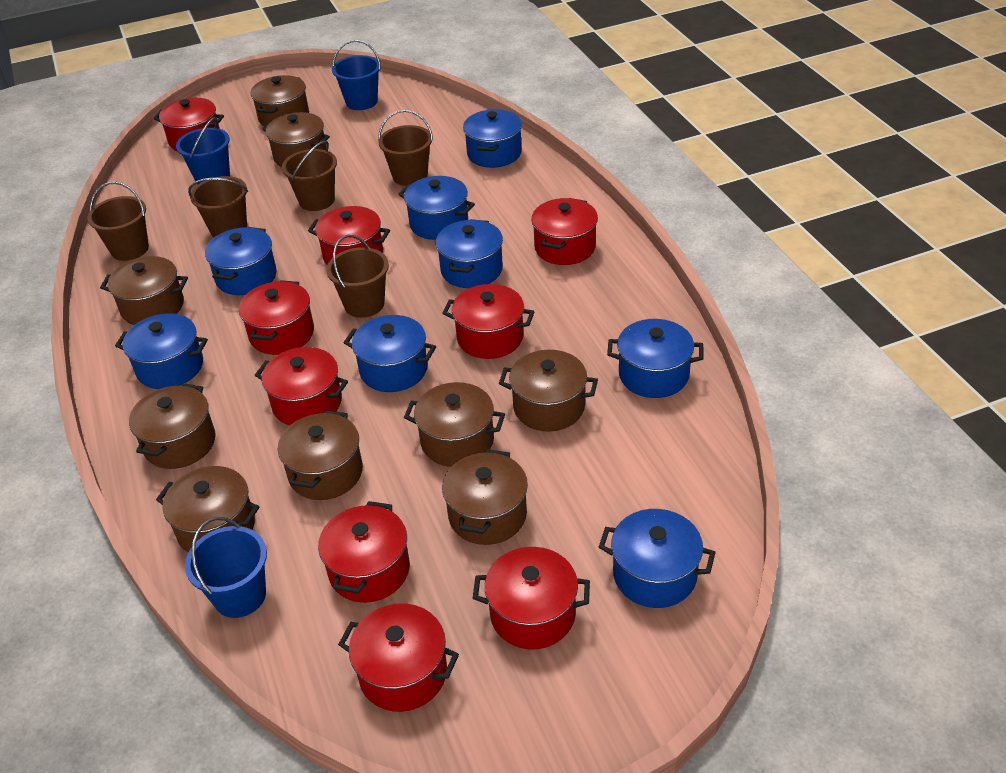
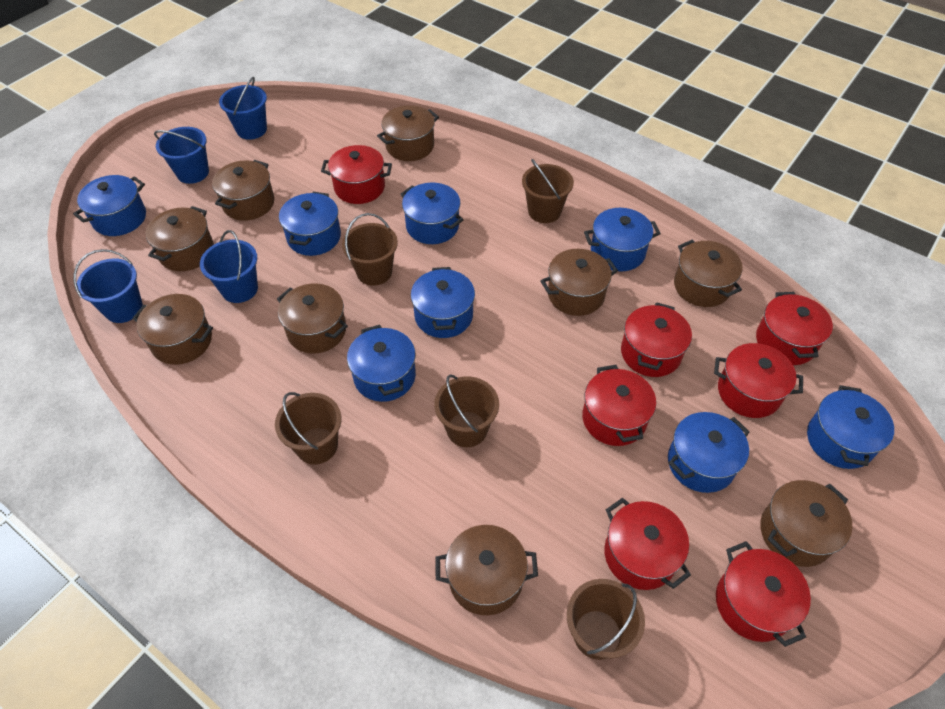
blue bucket: [176,117,230,184] [185,517,267,618] [332,40,381,110] = 3 -> [73,249,143,323] [154,127,209,184] [200,230,258,303] [219,77,267,140] = 4
red pot: [154,98,224,152] [239,280,314,355] [255,347,348,426] [308,206,390,265] [318,501,410,603] [338,603,459,712] [442,284,534,359] [473,547,590,650] [531,198,598,265] = 9 -> [321,145,392,204] [582,365,656,446] [604,498,691,590] [621,302,692,377] [714,343,803,418] [716,541,811,647] [756,292,833,365] = 7

